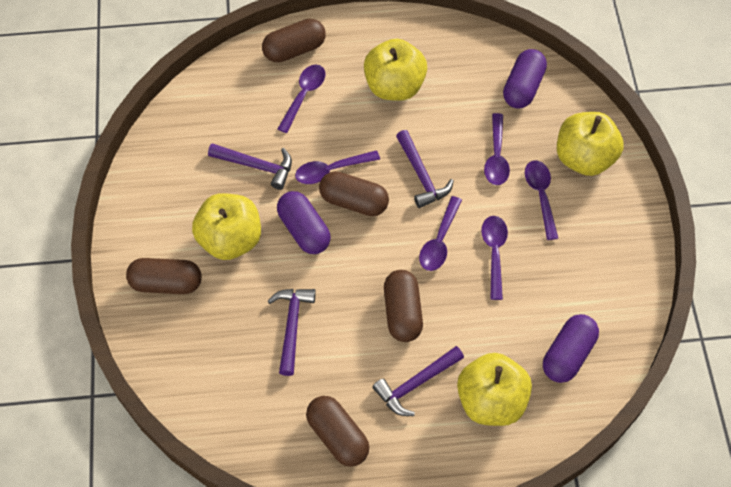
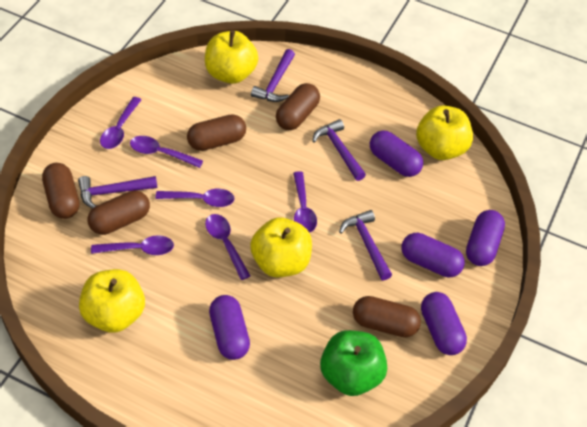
green apple: none = 0 -> [320,330,387,396] = 1
purple capsule: [277,191,331,254] [503,49,547,108] [543,314,599,383] = 3 -> [209,295,250,360] [370,130,423,177] [401,233,465,277] [421,292,467,355] [466,210,505,266] = 5

